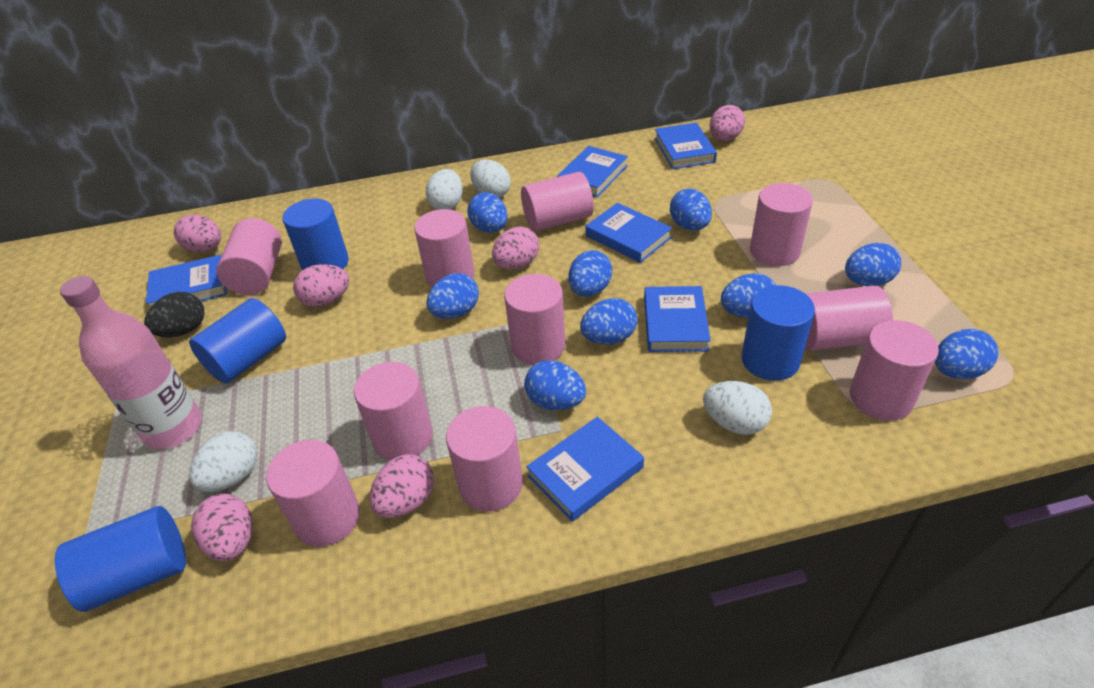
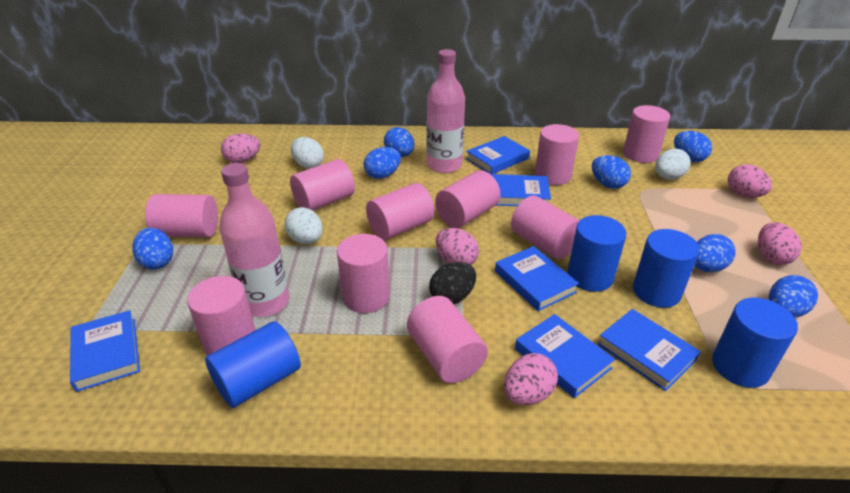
blue egg: [426,273,479,319] [467,192,508,233] [524,360,586,410] [568,250,612,297] [580,298,637,344] [670,189,712,231] [721,273,777,318] [845,243,901,286] [935,329,999,379] = 9 -> [132,228,173,269] [364,147,401,179] [384,127,414,157] [592,155,631,189] [674,131,712,162] [694,234,736,272] [769,275,818,318] = 7
pink bottle: [60,276,202,449] = 1 -> [219,163,290,317] [427,49,465,173] = 2
pink egg: [174,214,221,252] [191,494,253,561] [293,264,349,307] [370,454,434,518] [492,227,539,269] [710,105,745,141] = 6 -> [221,133,260,163] [436,228,479,265] [504,353,558,405] [728,164,772,197] [758,222,802,265] = 5
white egg: [189,431,257,492] [426,169,463,210] [470,160,511,198] [703,381,772,435] = 4 -> [285,207,323,244] [291,137,324,169] [655,149,691,180] = 3

